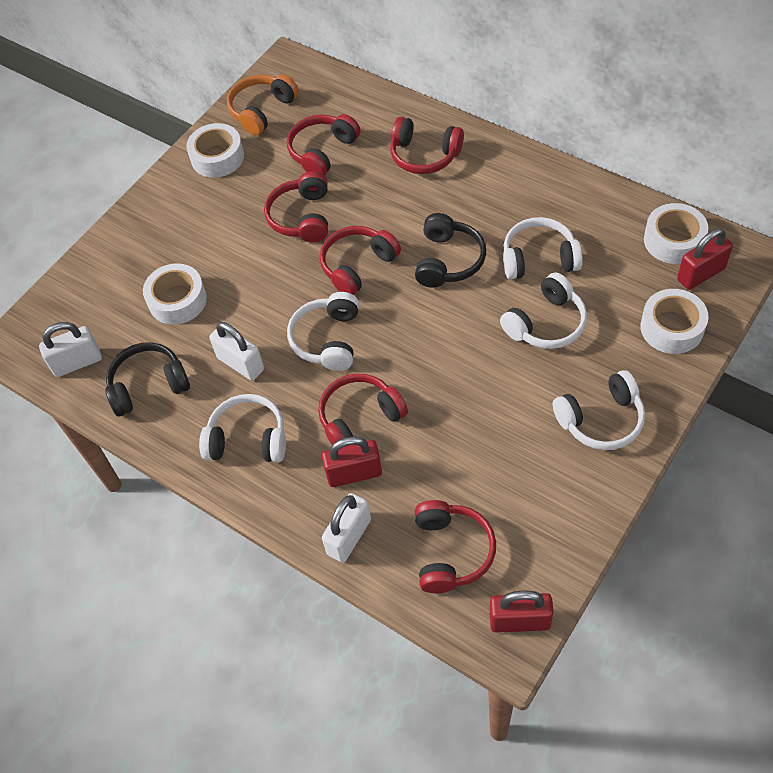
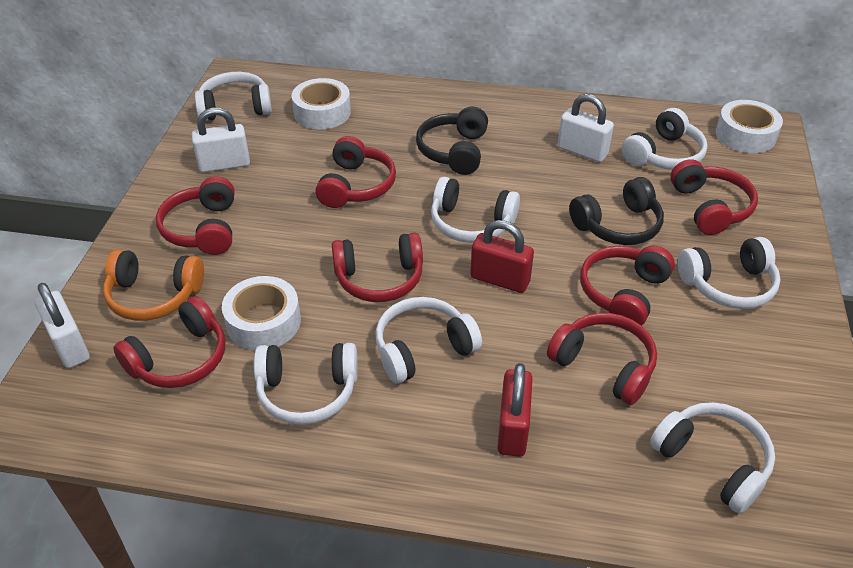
red headphones: [264,171,328,243] [287,114,360,175] [318,374,408,445] [320,226,401,295] [390,117,464,174] [415,500,496,593] = 6 -> [113,296,225,388] [156,176,234,255] [315,136,396,208] [332,232,423,302] [547,313,657,405] [580,246,675,326] [670,159,758,235] = 7
red padlock: [322,436,382,487] [490,590,554,633] [677,228,733,290] = 3 -> [470,220,534,293] [497,363,533,457] = 2
white headphones: [199,394,286,462] [287,292,359,371] [500,272,587,349] [503,217,583,279] [553,370,645,450] = 5 -> [195,72,272,121] [254,343,358,425] [375,297,482,384] [431,177,520,243] [622,108,708,170] [650,402,775,513] [678,237,781,309] = 7
white tape: [143,263,207,325] [186,123,244,178] [640,289,709,354] [644,203,708,264] = 4 -> [222,276,301,350] [292,78,351,129] [716,100,783,153] = 3

